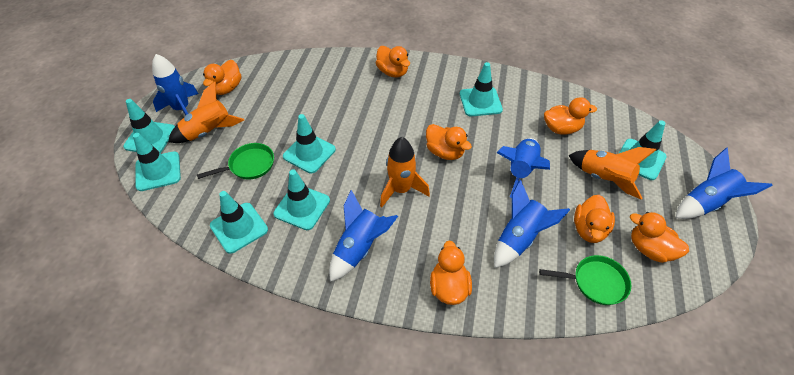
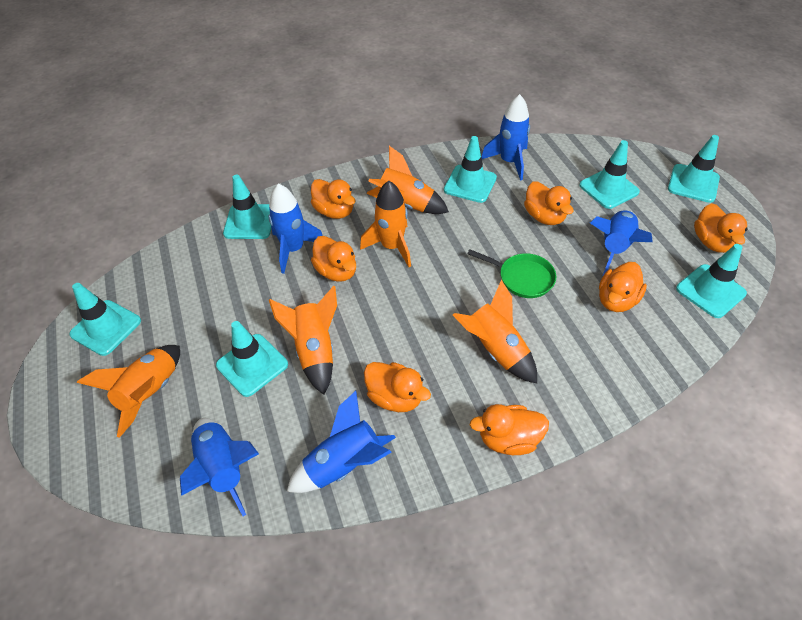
green pan: [197,143,274,179] [539,255,631,305] = 2 -> [467,249,556,298] = 1
orange rocket: [168,81,244,143] [380,137,430,207] [568,147,656,200] = 3 -> [77,345,180,438] [269,286,337,395] [360,181,411,267] [366,146,449,214] [453,280,537,383] = 5

